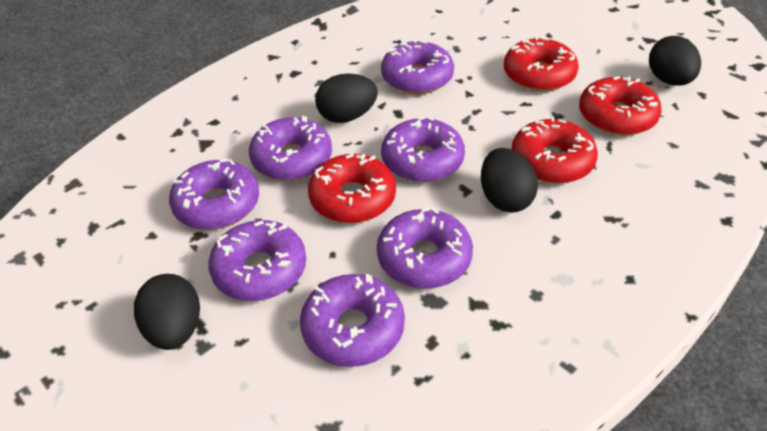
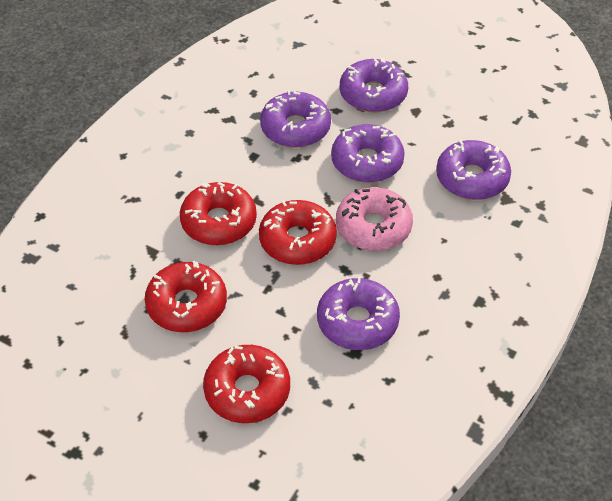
black egg: [134,274,200,350] [315,73,378,123] [481,148,538,213] [649,36,701,86] = 4 -> none = 0
pink donut: none = 0 -> [336,187,413,251] = 1
purple donut: [169,158,259,230] [208,220,306,301] [249,116,332,181] [300,274,405,367] [377,207,473,289] [381,39,454,94] [381,116,465,182] = 7 -> [260,90,331,148] [317,277,400,350] [331,124,405,183] [340,57,408,112] [436,140,511,200] = 5

